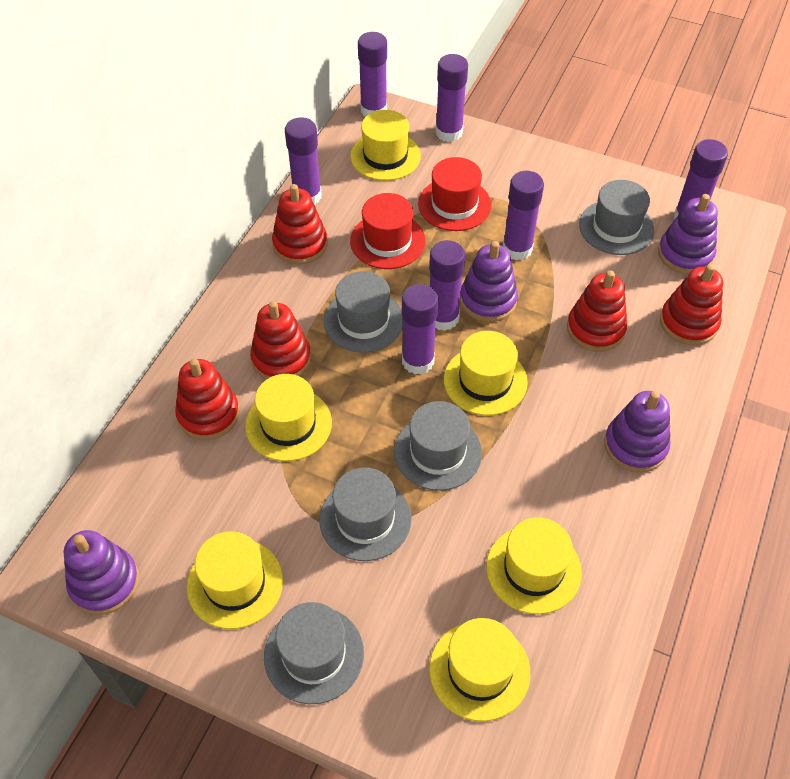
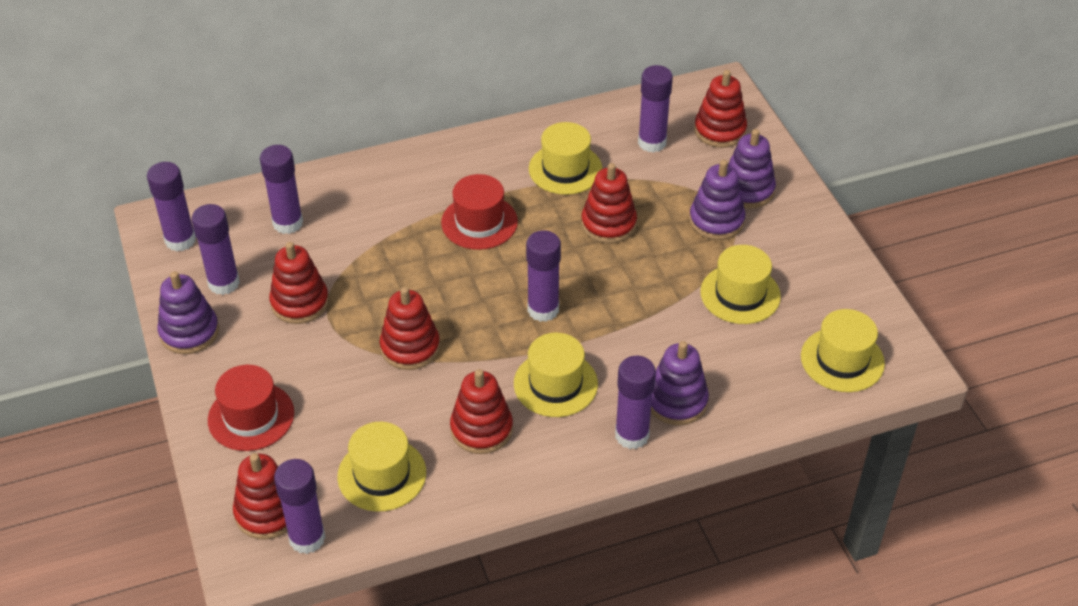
grey hat: [264,602,364,704] [319,468,411,561] [324,271,403,352] [394,401,482,491] [579,180,654,255] = 5 -> none = 0
red stacking toy: [175,358,239,440] [250,301,311,380] [272,184,327,265] [567,270,627,352] [660,264,723,345] = 5 -> [233,453,288,540] [269,242,329,324] [380,287,440,370] [450,369,513,454] [581,163,637,243] [694,70,747,148] = 6
yellow hat: [187,531,283,629] [245,374,332,461] [350,110,421,181] [429,618,530,721] [444,331,528,416] [486,517,582,614] = 6 -> [337,422,426,512] [514,333,598,417] [529,122,603,195] [700,245,781,324] [801,309,885,392] = 5

